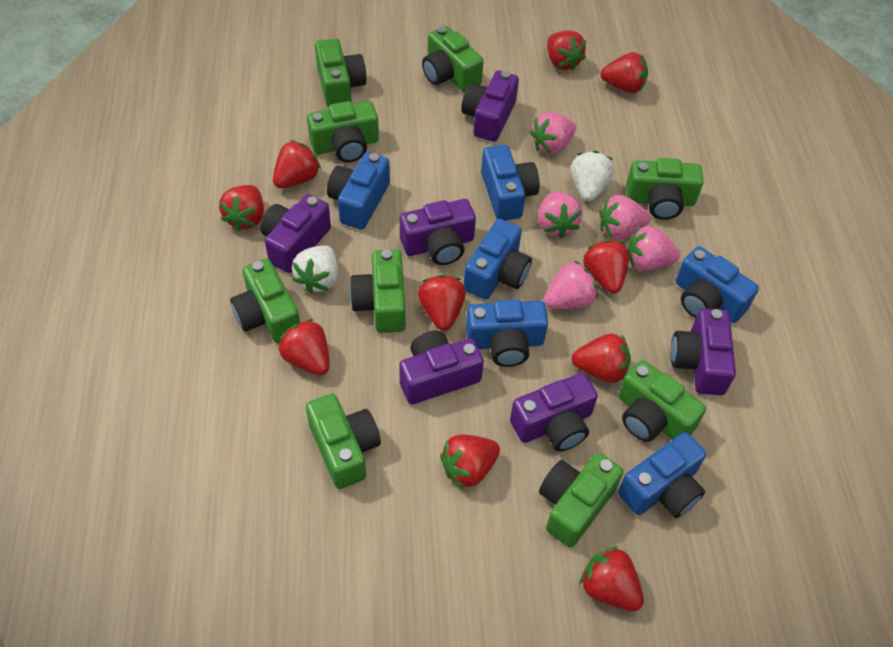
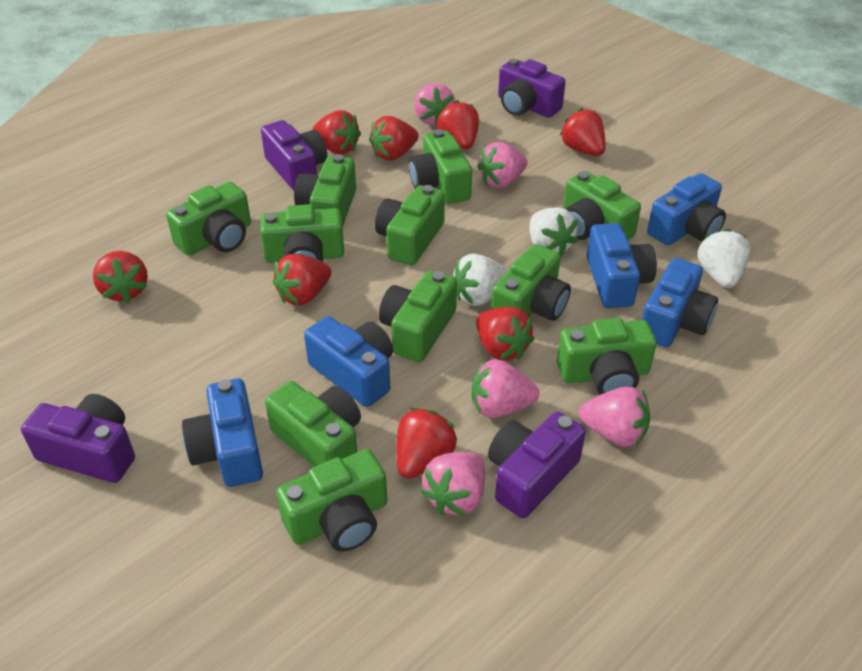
blue camera: [327,152,390,230] [463,219,532,300] [466,299,548,367] [481,145,540,221] [618,432,706,518] [675,246,759,323] = 6 -> [182,378,263,487] [304,316,393,407] [587,223,657,308] [642,258,718,347] [647,173,726,246] = 5
green camera: [230,258,300,343] [306,394,381,489] [307,101,379,163] [315,39,367,108] [349,249,406,333] [422,26,484,92] [539,453,623,547] [618,360,706,442] [626,158,703,220] = 9 -> [166,182,251,256] [260,204,344,263] [265,381,361,467] [276,449,387,552] [294,154,356,227] [375,185,445,266] [379,270,457,362] [409,129,472,204] [491,244,571,321] [557,318,657,395] [563,171,641,240] = 11
purple camera: [260,194,331,273] [399,330,484,404] [400,199,476,265] [461,71,519,142] [510,373,598,451] [670,308,736,395] = 6 -> [21,394,135,483] [261,120,327,190] [488,412,586,519] [498,59,566,118] = 4
red strawberry: [219,185,264,231] [273,140,321,188] [278,319,329,375] [418,275,466,331] [440,434,500,489] [547,31,586,71] [572,334,631,383] [580,546,644,611] [583,240,629,294] [601,52,648,93] = 10 -> [93,251,148,303] [273,254,331,306] [312,110,361,155] [369,116,419,160] [397,408,457,479] [437,100,479,150] [476,307,534,361] [560,108,606,156] = 8
white strawberry: [292,245,338,294] [571,151,614,201] = 2 -> [452,254,508,306] [530,207,578,257] [697,229,751,288] = 3

